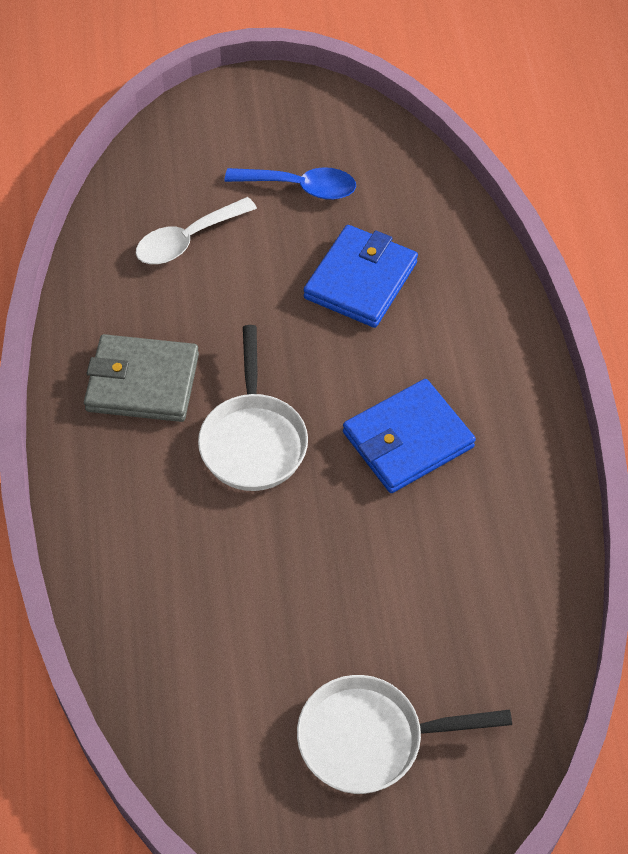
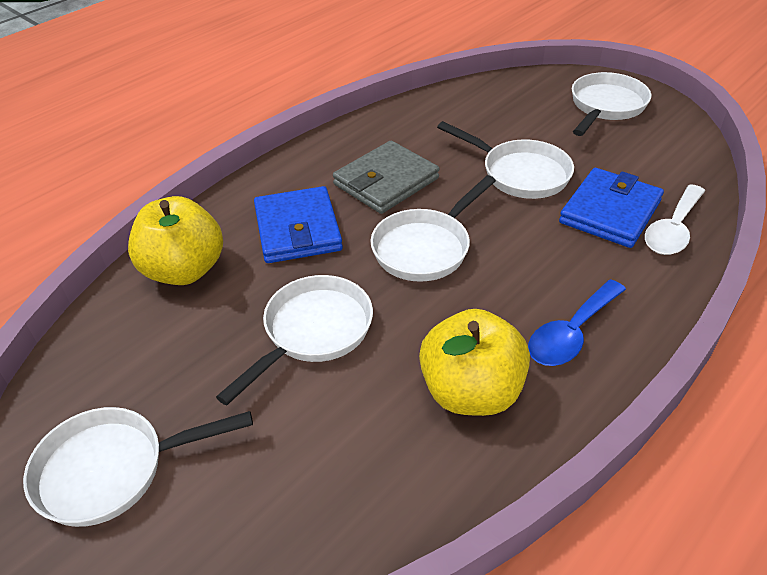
white pan: [198,325,308,491] [297,675,512,794] = 2 -> [23,407,253,527] [216,275,373,405] [370,175,496,282] [437,121,574,199] [572,72,651,136] = 5
yellow apple: none = 0 -> [128,196,223,285] [419,309,530,416] = 2

